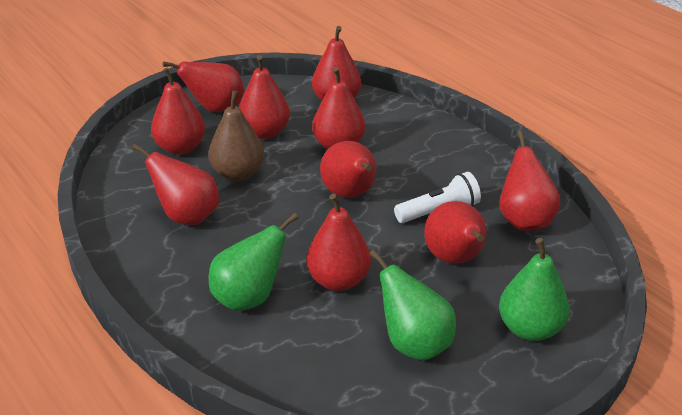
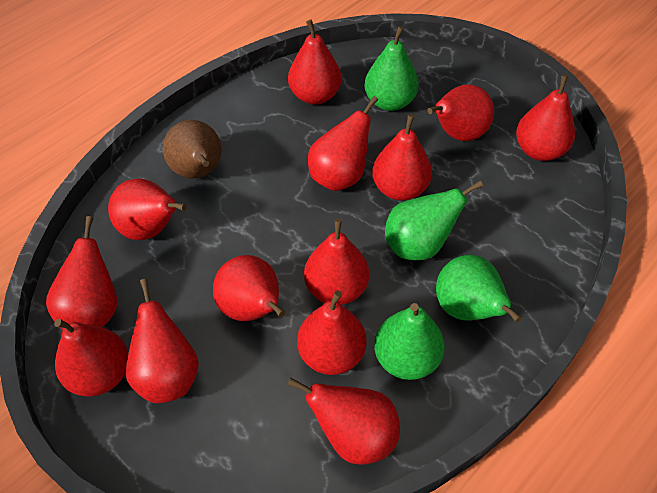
green pear: [209,213,298,311] [369,249,456,360] [499,238,570,341] = 3 -> [364,26,419,111] [374,303,445,380] [385,181,483,260] [436,255,522,323] = 4
red pear: [132,143,219,225] [151,68,205,155] [163,61,244,112] [239,55,290,139] [306,194,371,291] [312,26,361,101] [312,67,365,149] [320,141,377,198] [424,201,487,264] [499,131,561,231] = 10 -> [46,216,117,330] [54,319,128,397] [108,178,187,240] [126,279,199,403] [213,255,286,321] [287,377,400,465] [288,20,341,105] [297,290,366,375] [304,218,369,305] [308,96,378,191] [372,114,432,201] [427,84,494,141] [516,75,575,161] = 13
white flashlight: [394,172,481,223] = 1 -> none = 0

